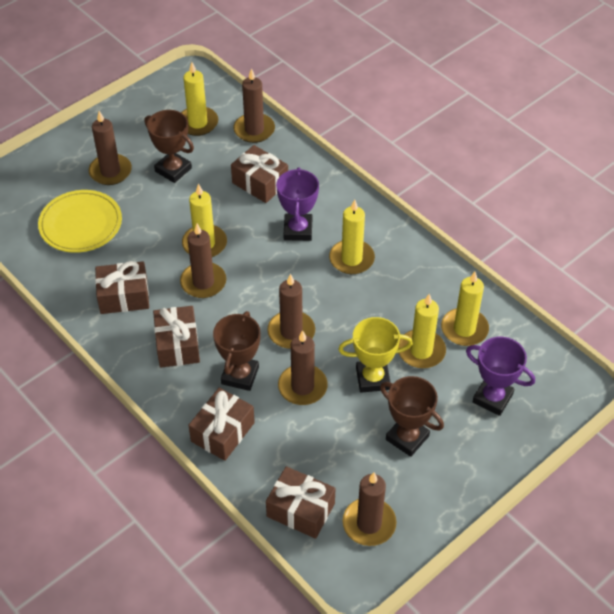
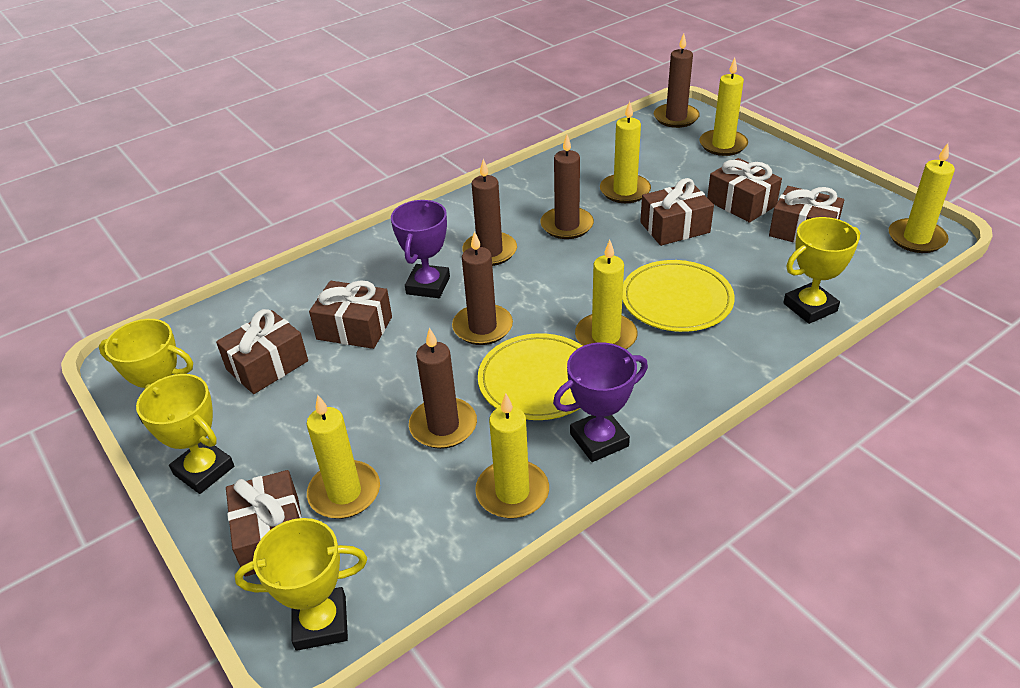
brown candle: [89,111,132,185] [180,224,227,298] [234,68,275,143] [267,274,315,349] [278,330,328,405] [342,472,397,546] = 6 -> [409,327,477,449] [452,231,513,345] [462,159,517,266] [541,135,594,239] [654,33,700,128] = 5
brown gift: [95,261,149,314] [153,306,200,368] [188,388,255,461] [231,145,288,203] [266,466,335,539] = 5 -> [216,309,308,394] [226,470,302,577] [309,280,392,349] [640,178,714,246] [707,158,782,223] [769,186,844,243] = 6
brown trophy: [145,110,194,183] [213,311,260,391] [380,376,444,457] = 3 -> none = 0
yellow candle: [181,62,218,136] [182,184,227,257] [329,199,375,274] [398,294,446,368] [441,271,489,346] = 5 -> [307,395,380,519] [475,393,549,518] [575,240,638,349] [600,101,651,203] [699,58,748,156] [889,143,955,253] = 6
yellow plate: [38,190,122,253] = 1 -> [478,333,582,420] [622,260,735,332] = 2
yellow trophy: [338,317,413,393] = 1 -> [99,319,193,424] [136,374,234,494] [235,518,367,651] [783,217,860,324] = 4

